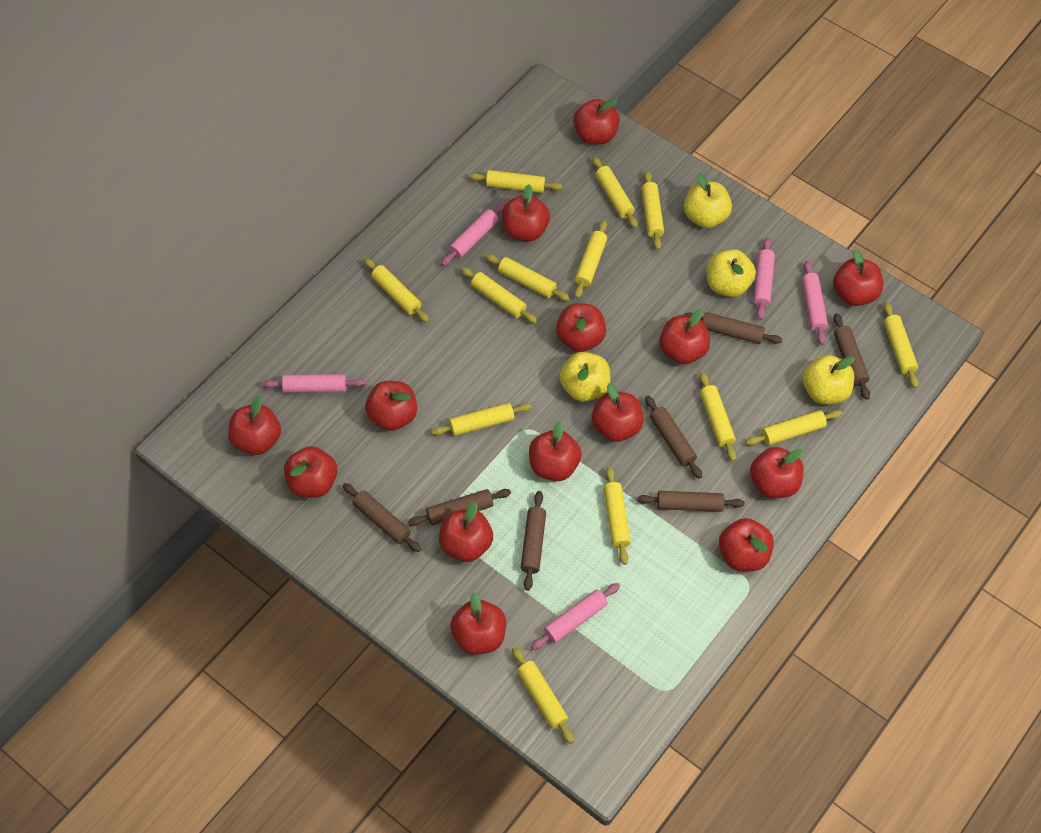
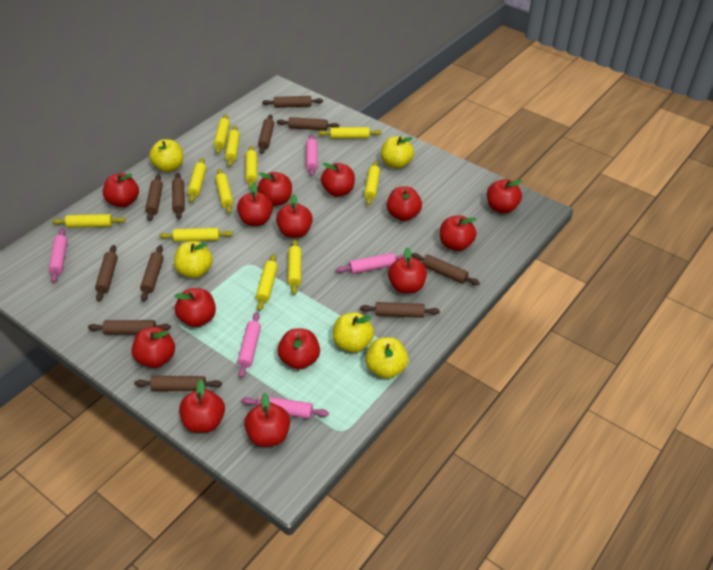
brown rolling pin: [343,483,421,552] [408,489,511,526] [521,491,546,591] [637,491,744,512] [645,396,702,479] [684,312,782,344] [833,313,870,400] = 7 -> [88,320,171,335] [95,245,118,301] [134,376,222,391] [140,245,164,302] [145,174,163,221] [172,173,185,219] [258,115,274,154] [262,96,323,108] [277,117,339,131] [360,302,440,318] [411,253,480,285] = 11
yellow apple: [559,352,611,402] [684,173,732,228] [707,249,756,297] [802,355,855,405] = 4 -> [149,139,183,172] [174,241,213,278] [333,312,374,353] [366,337,408,379] [381,136,414,169] = 5
yellow rolling pin: [364,258,429,322] [432,403,532,436] [461,267,538,324] [469,170,563,193] [485,254,570,301] [512,647,574,744] [574,220,607,298] [593,157,638,228] [603,467,631,565] [641,171,664,250] [699,372,736,461] [746,410,842,446] [883,302,919,388] = 13 -> [52,214,126,228] [159,228,233,242] [188,158,206,203] [214,114,230,154] [215,169,233,214] [225,126,240,167] [245,146,257,189] [256,254,278,311] [288,239,301,295] [318,127,382,139] [364,161,380,206] = 11

